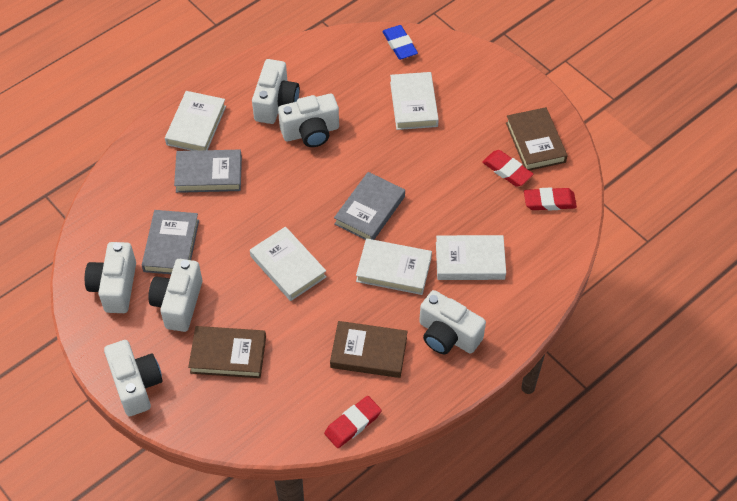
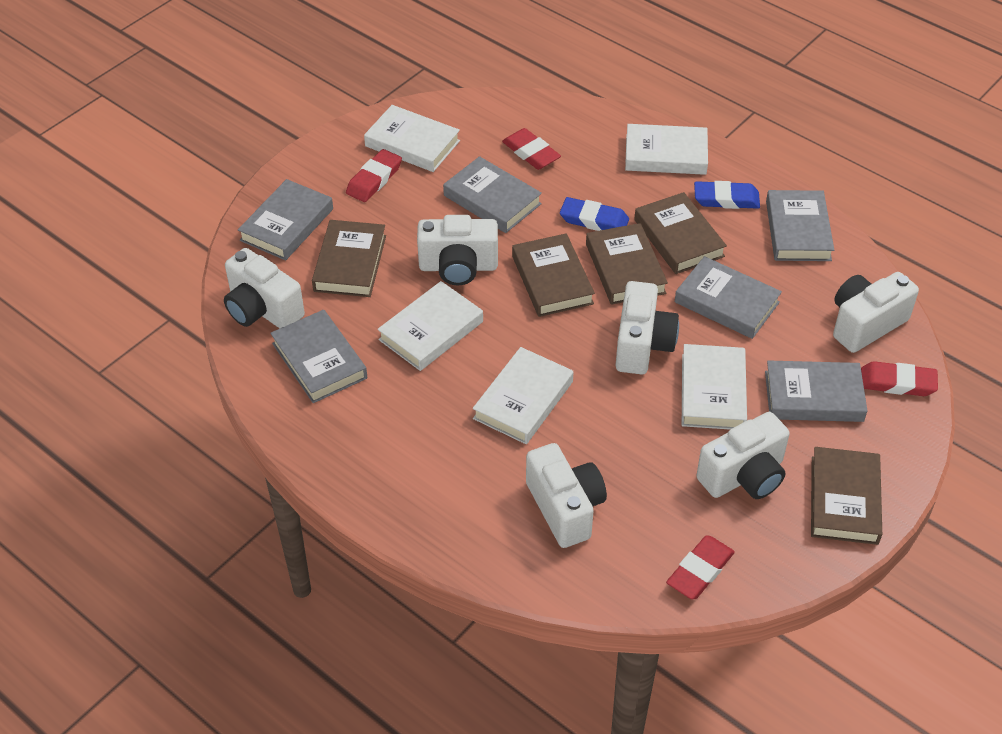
blue eraser: [382,25,418,60] = 1 -> [560,197,629,231] [694,181,760,209] = 2
brown book: [188,326,266,378] [330,321,407,378] [506,107,568,171] = 3 -> [312,220,386,297] [512,233,595,317] [586,223,668,305] [634,192,727,274] [811,447,882,545] = 5
grey book: [142,210,199,274] [174,150,242,193] [334,172,405,240] = 3 -> [238,179,333,260] [270,310,367,403] [443,156,542,233] [675,256,782,339] [765,360,867,422] [766,190,834,261] = 6
red eraser: [324,396,382,448] [482,150,534,186] [524,187,577,211] = 3 -> [346,149,402,202] [502,128,561,170] [666,536,735,599] [861,361,938,396] = 4

